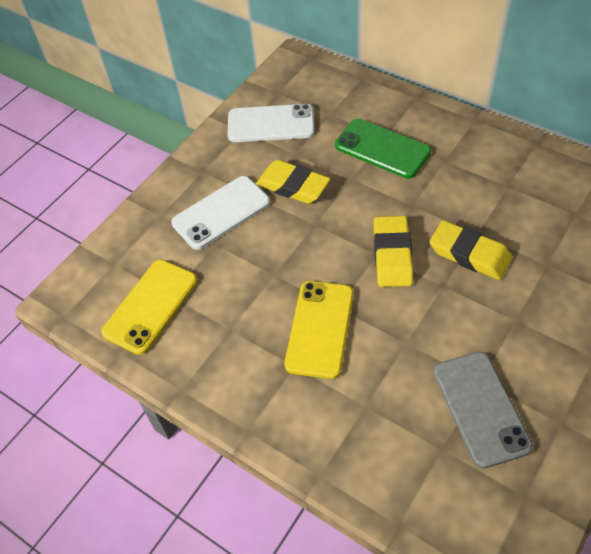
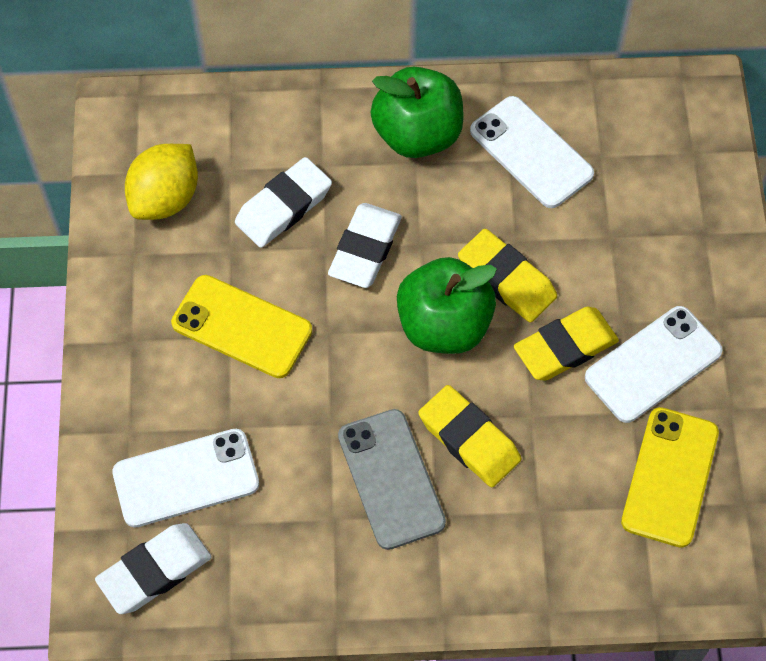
green apple: none = 0 -> [371,67,464,158] [397,257,497,354] = 2
green phone: [335,119,431,179] = 1 -> none = 0
white eraser: none = 0 -> [95,523,212,614] [235,157,332,248] [328,203,402,288] = 3
white phone: [171,176,270,250] [227,104,315,142] = 2 -> [112,429,259,528] [470,96,594,208] [585,306,723,423] = 3
yellow lemon: none = 0 -> [125,144,198,220] = 1

